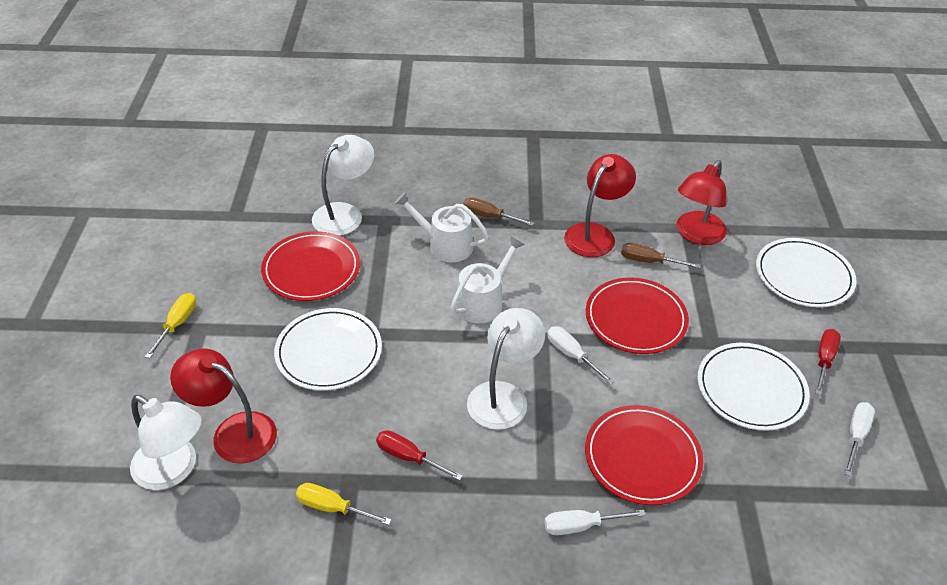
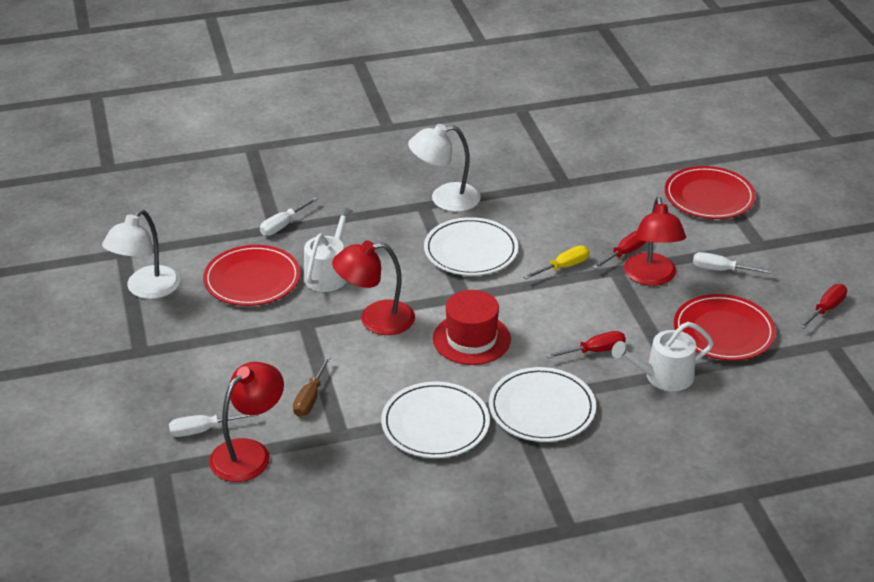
brown screwdriver: [463,197,534,226] [621,243,701,268] = 2 -> [293,356,331,417] = 1
red hat: none = 0 -> [433,290,511,365] = 1
red screwdriver: [376,430,463,481] [815,329,841,395] = 2 -> [546,331,626,358] [593,231,646,269] [799,284,847,329] = 3
white lamp: [130,395,202,490] [312,135,374,236] [467,308,545,430] = 3 -> [102,210,180,299] [408,124,481,212] = 2
yellow screwdriver: [145,293,196,358] [296,483,392,525] = 2 -> [523,246,589,279] = 1

